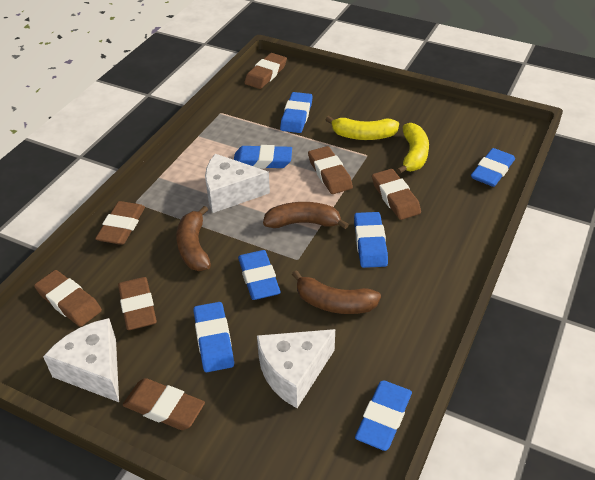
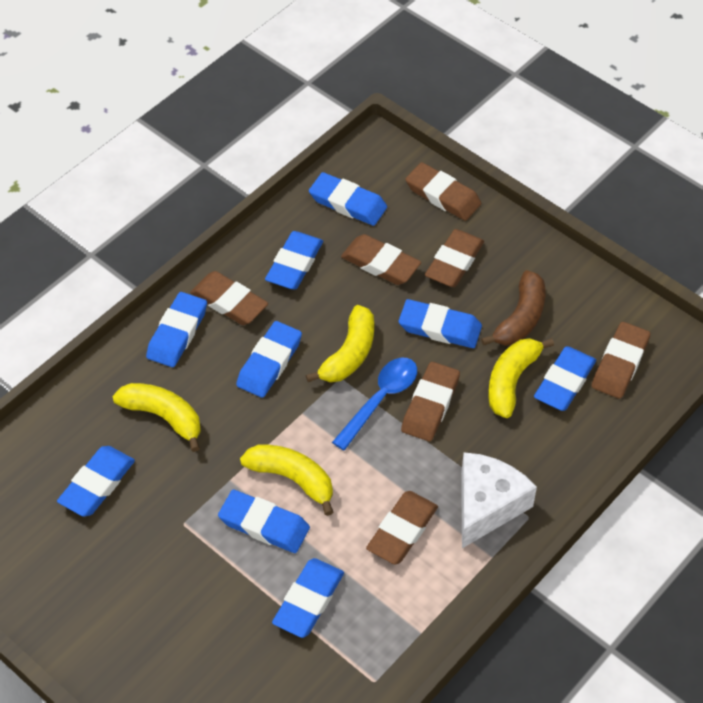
blue eraser: [193,302,234,372] [234,145,292,169] [238,250,281,300] [280,92,313,133] [354,212,388,268] [355,380,412,451] [471,148,515,187] = 7 -> [57,446,135,517] [146,292,207,367] [218,489,310,553] [236,321,302,398] [265,231,323,289] [272,558,344,638] [309,172,387,226] [399,299,482,348] [534,346,596,411] = 9
blue spoon: none = 0 -> [332,358,417,450] = 1
brown banana: [176,206,211,271] [263,202,349,229] [292,270,381,314] = 3 -> [481,270,545,346] = 1
white cheese: [43,318,119,402] [205,154,270,213] [257,329,335,408] = 3 -> [461,452,537,548] = 1
yellow banana: [325,116,399,140] [397,123,429,174] = 2 -> [113,383,201,452] [240,445,333,516] [306,305,374,382] [488,338,554,418] = 4

